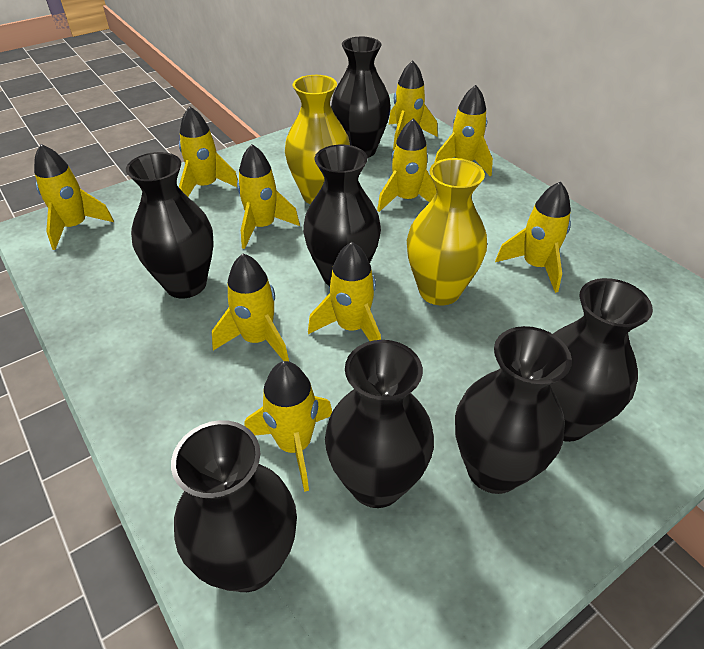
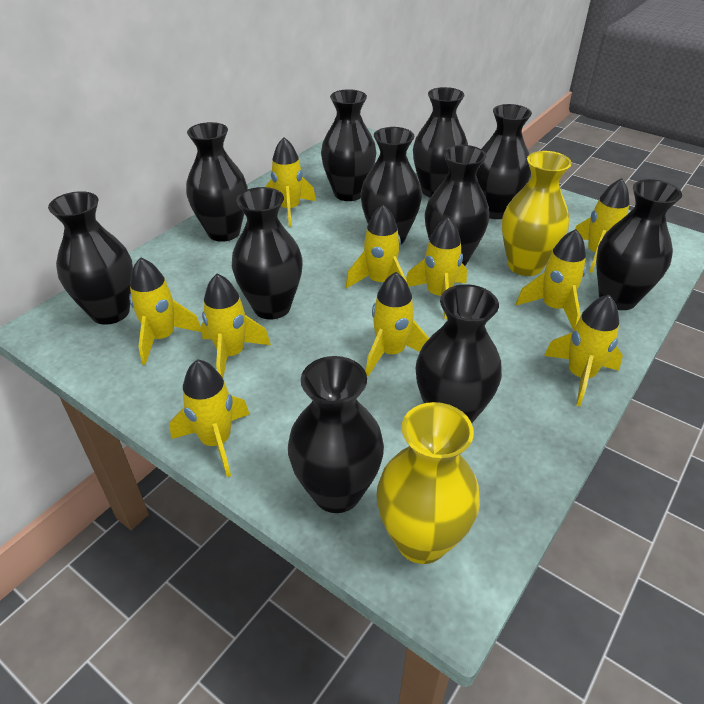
black vase: [126,152,214,298] [171,420,297,592] [303,145,381,286] [325,340,434,508] [331,37,391,158] [455,326,572,494] [550,278,653,442] = 7 -> [48,191,133,325] [186,122,248,242] [232,187,303,320] [288,356,384,513] [321,89,377,201] [361,127,422,244] [413,87,468,198] [416,284,502,423] [425,145,489,266] [476,104,532,219] [596,179,682,310] = 11

